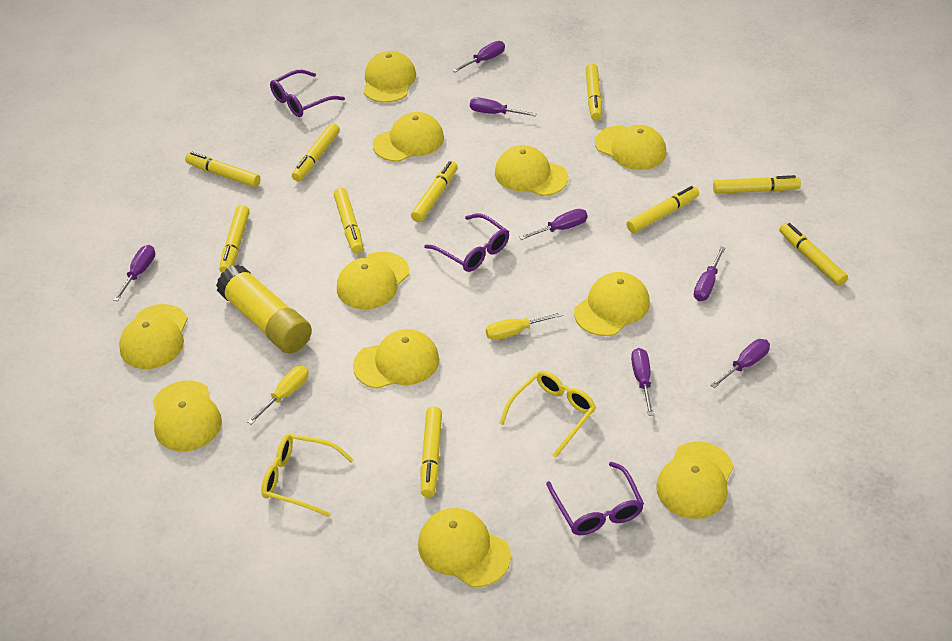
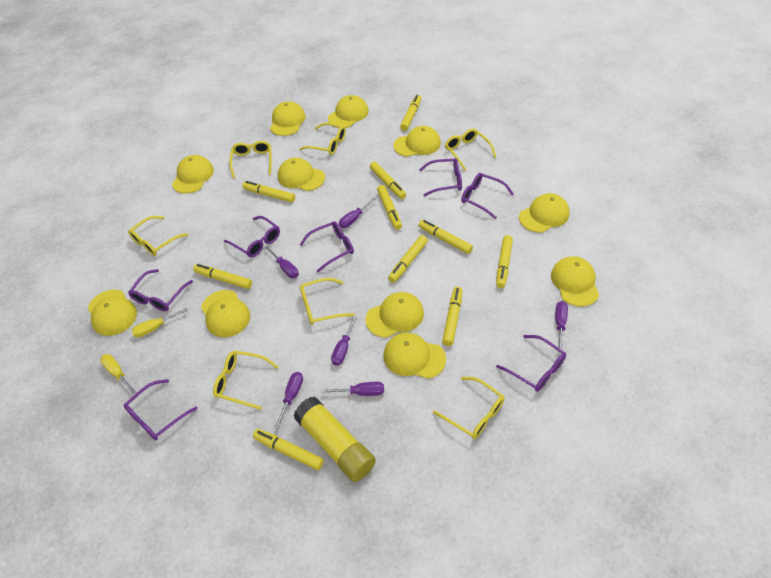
purple glasses: [270,70,345,117] [424,213,509,272] [546,462,644,535] = 3 -> [124,379,198,440] [128,269,193,311] [224,216,280,257] [300,221,354,272] [419,158,462,196] [461,173,514,219] [496,335,566,392] = 7
purple screwdriver: [113,245,155,301] [452,41,505,72] [470,97,537,116] [519,209,588,240] [631,348,654,416] [694,247,725,301] [710,339,770,388] = 7 -> [264,246,299,278] [274,372,303,429] [322,382,384,396] [331,316,357,366] [339,198,376,228] [555,301,568,350] = 6
yellow glasses: [261,434,354,517] [499,371,596,458] = 2 -> [128,216,188,256] [213,351,278,410] [229,141,272,178] [299,123,346,155] [300,278,355,325] [433,377,505,439] [445,129,496,171] = 7

